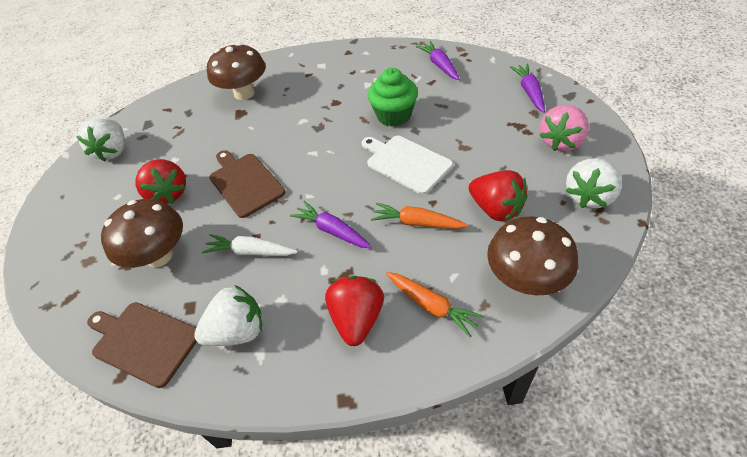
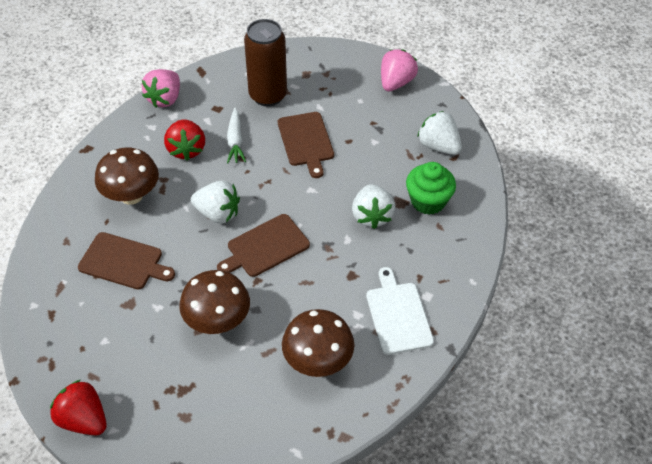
brown can: none = 0 -> [244,19,287,106] = 1
brown cutting board: [87,302,197,388] [209,150,285,218] = 2 -> [78,232,175,290] [217,214,310,277] [278,112,334,178] = 3
orange carrot: [371,202,468,229] [386,272,484,337] = 2 -> none = 0
pink strawberry: [539,105,589,151] = 1 -> [142,69,180,108] [381,49,418,91] = 2
purple carrot: [290,201,372,249] [416,41,459,80] [510,64,545,113] = 3 -> none = 0
red strawberry: [135,159,186,204] [325,275,384,346] [469,170,528,221] = 3 -> [50,380,107,436] [164,119,205,161] = 2

